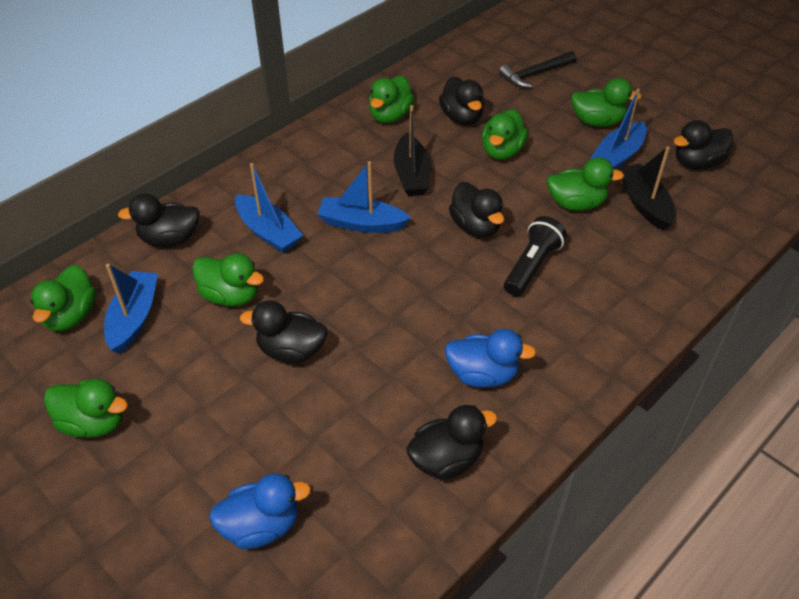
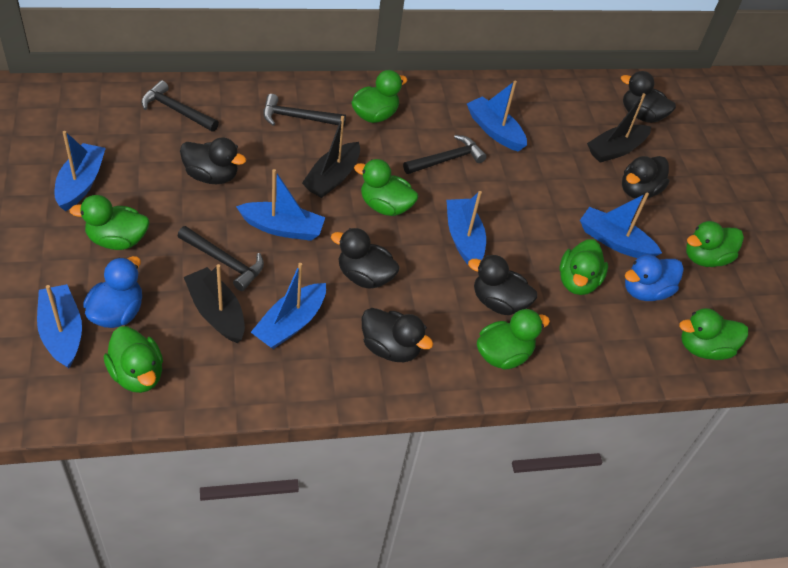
black boat: [394,105,430,196] [619,146,675,231] = 2 -> [184,264,245,343] [302,116,360,198] [587,93,651,162] = 3
black flashlight: [504,216,567,296] = 1 -> none = 0
black hammer: [499,51,576,88] = 1 -> [141,80,219,132] [178,226,264,291] [263,94,346,126] [403,135,487,174] = 4
blue boat: [104,264,158,354] [235,163,303,253] [317,161,411,233] [590,88,647,170] = 4 -> [37,284,82,369] [55,131,106,211] [236,169,326,241] [251,263,326,349] [447,191,486,264] [467,81,527,152] [580,193,662,258] = 7
green duck: [30,265,96,331] [44,379,128,438] [192,253,264,307] [369,76,414,123] [482,109,528,160] [547,157,624,211] [571,78,642,127] = 7 -> [70,195,149,250] [104,326,163,393] [352,70,407,123] [354,159,418,216] [477,309,550,370] [560,239,608,295] [679,308,748,360] [686,221,744,267] = 8

